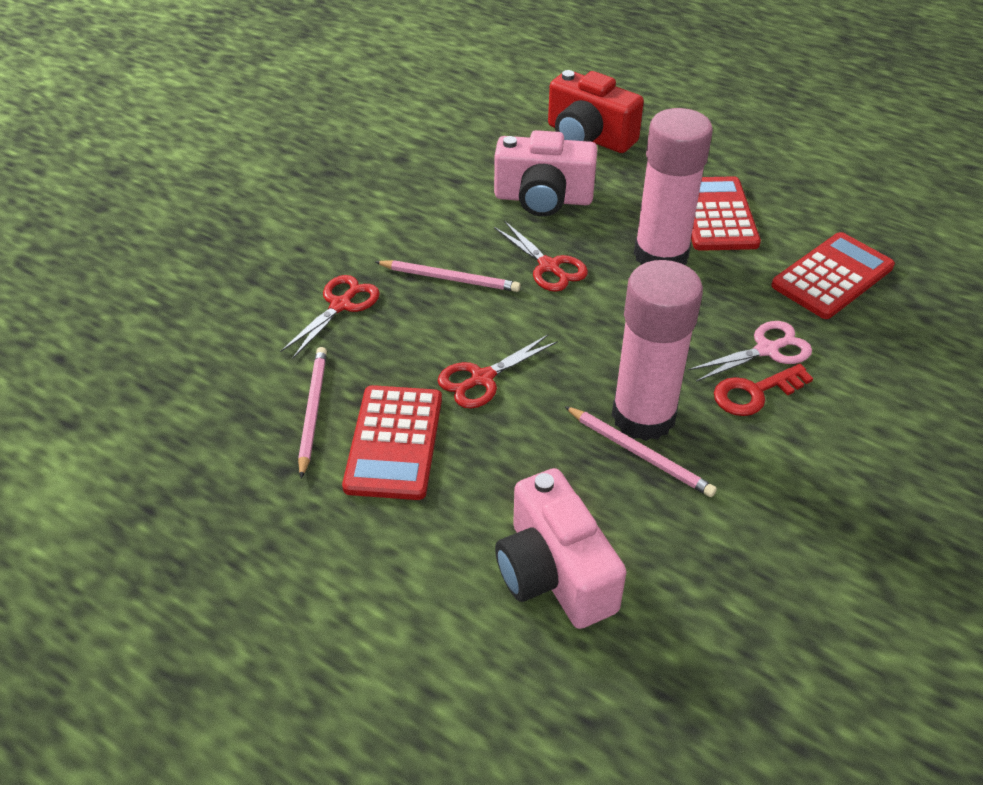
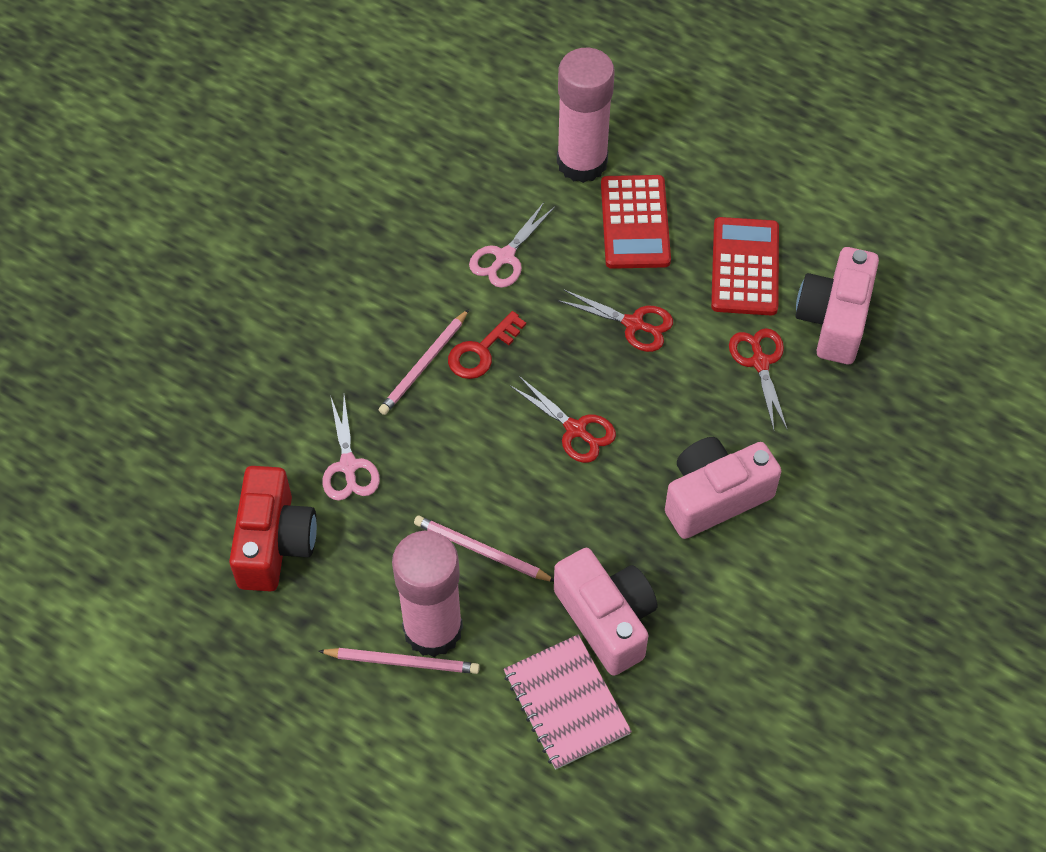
pink camera: [494,130,597,217] [495,468,627,629] = 2 -> [554,548,657,676] [665,437,781,539] [795,247,879,364] = 3
pink notebook: none = 0 -> [504,635,632,770] = 1
pink scissors: [688,321,812,382] = 1 -> [322,395,380,500] [469,201,555,288] = 2
red calculator: [342,385,442,500] [691,176,761,251] [771,232,895,319] = 3 -> [601,175,671,269] [711,217,779,316] = 2

